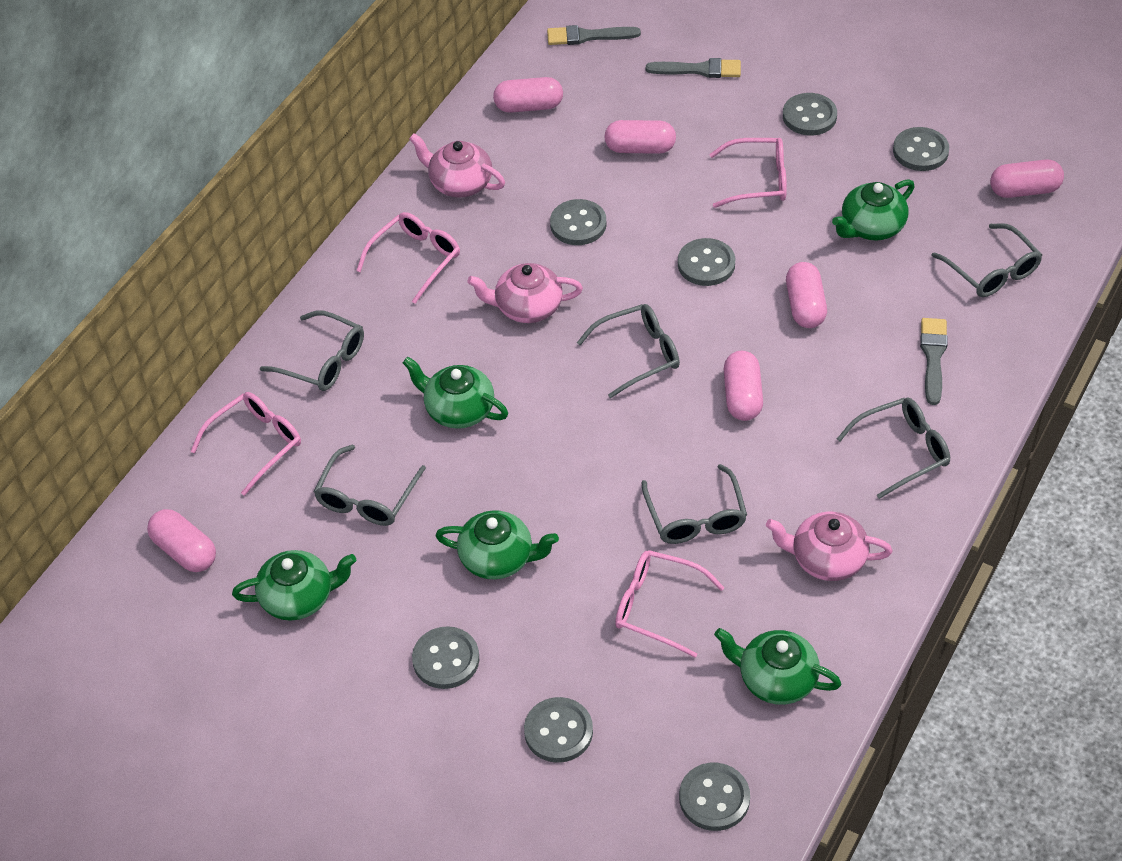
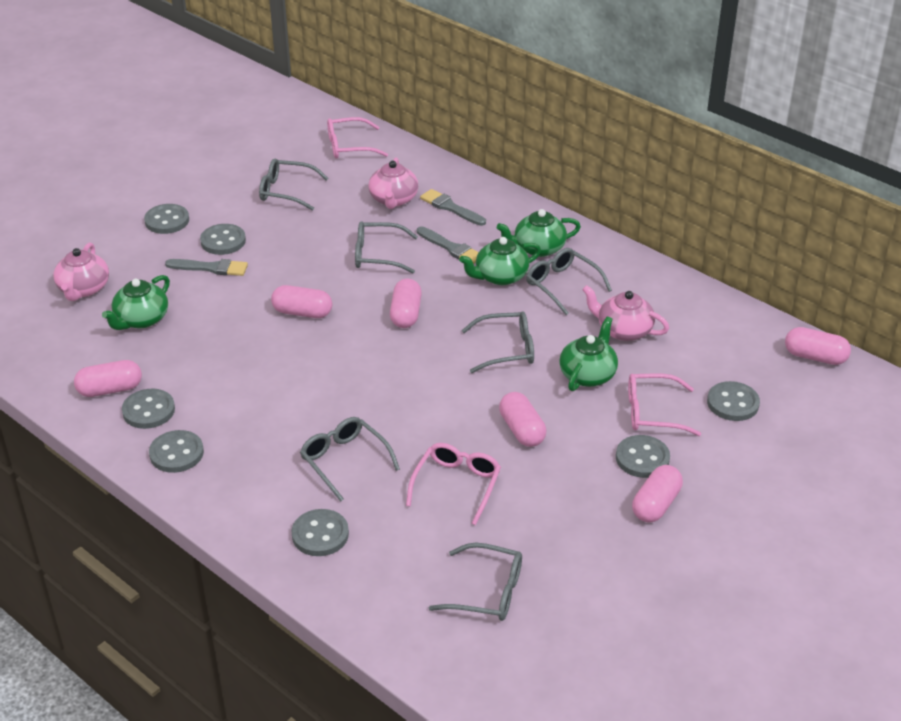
green teapot: [232,550,357,621] [403,357,508,429] [436,510,559,579] [714,628,841,705] [832,179,915,240] = 5 -> [102,275,170,330] [459,237,541,285] [497,209,581,257] [559,317,618,391] = 4
pink glasses: [190,392,301,496] [356,212,460,304] [615,550,725,658] [709,138,787,208] = 4 -> [327,117,388,159] [406,443,501,525] [628,374,701,436] = 3

